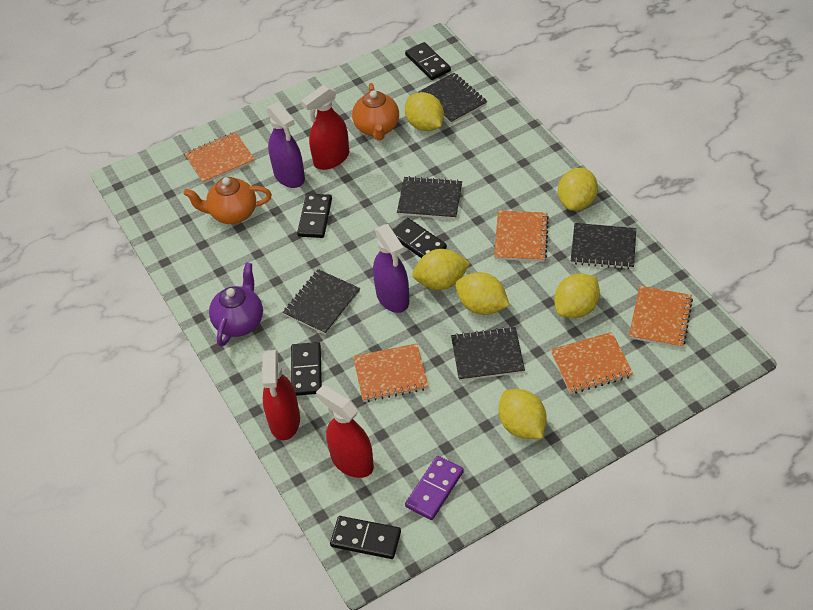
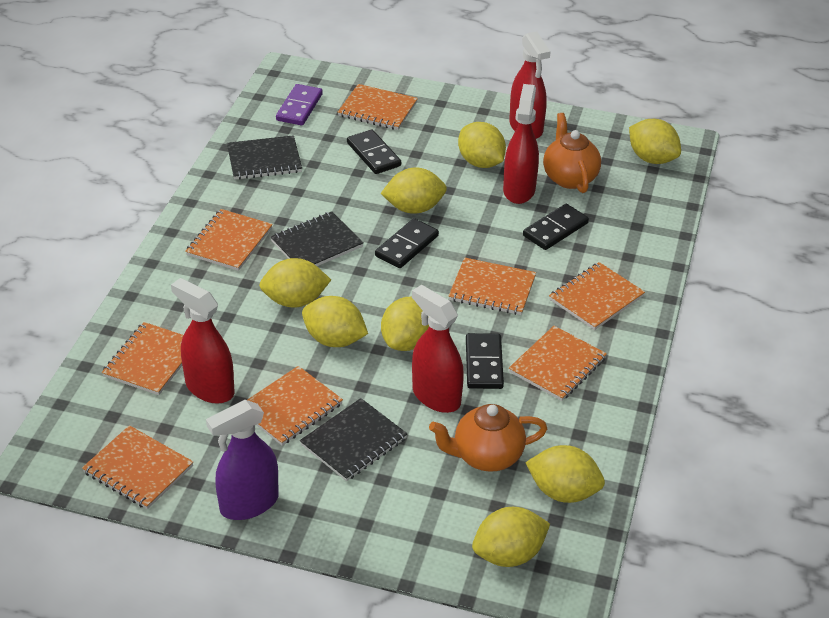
black domino: [291,342,322,396] [297,194,332,238] [330,516,401,559] [392,218,447,258] [405,42,451,80] = 5 -> [347,129,401,174] [375,218,439,268] [466,333,504,389] [523,204,589,250] = 4
black notebook: [283,269,360,335] [397,176,462,219] [418,73,487,124] [451,326,525,381] [571,223,636,269] = 5 -> [227,135,302,180] [271,211,364,266] [300,398,408,481] = 3
orange notebook: [184,132,255,184] [353,343,429,402] [494,210,549,262] [550,332,633,394] [629,286,693,348] = 5 -> [82,425,193,509] [102,322,183,395] [185,209,273,271] [248,366,343,446] [338,84,418,130] [448,258,536,315] [509,326,607,401] [549,262,645,330] = 8
purple spray bottle: [266,102,305,188] [373,224,409,313] = 2 -> [206,400,279,520] = 1
purple teapot: [209,262,263,347] = 1 -> none = 0
red spray bottle: [262,350,300,440] [301,85,349,170] [316,385,374,478] = 3 -> [171,278,234,404] [412,285,464,413] [503,84,539,204] [509,31,551,139] = 4
yellow lemon: [405,92,444,131] [412,249,470,290] [456,272,510,315] [499,389,547,439] [554,273,600,318] [558,168,598,211] = 6 -> [259,258,331,307] [302,296,368,347] [380,167,447,214] [381,297,429,351] [458,122,506,168] [472,507,550,567] [525,445,605,503] [629,119,681,164] = 8

